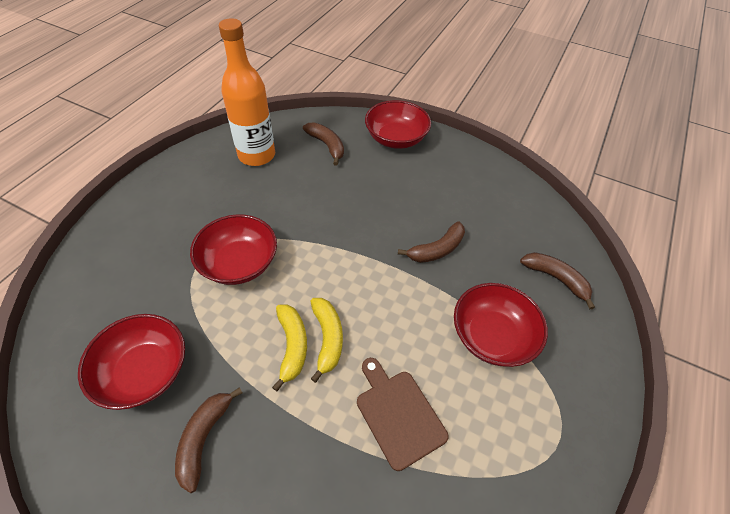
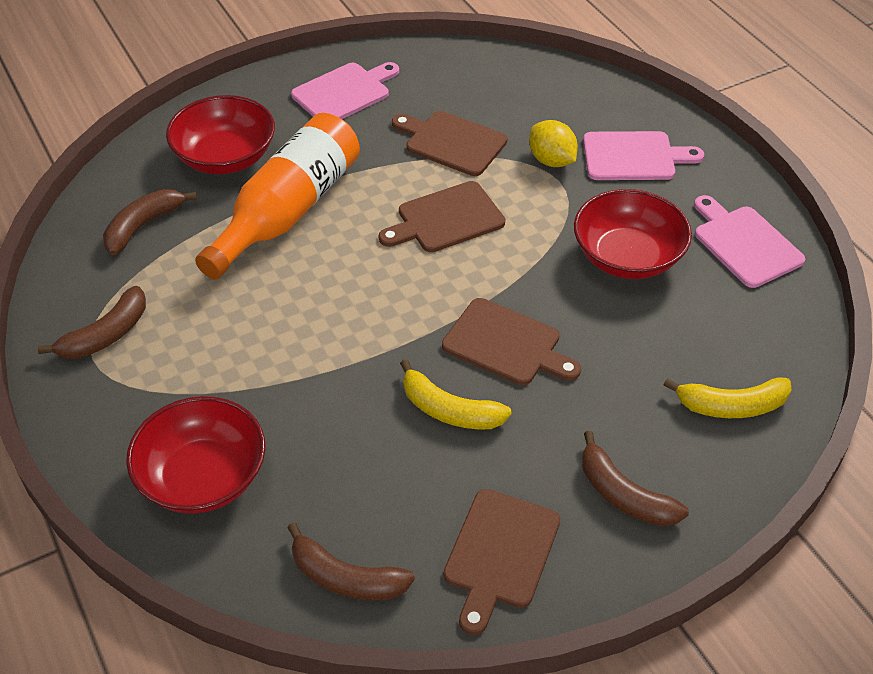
brown cutting board: [357,358,449,471] = 1 -> [379,181,505,252] [392,111,508,176] [442,298,581,385] [444,489,560,635] = 4
pink cutting board: none = 0 -> [291,62,399,119] [583,131,704,180] [694,195,805,288] = 3
red bowl: [78,314,185,410] [190,214,277,285] [365,100,431,149] [454,283,548,367] = 4 -> [126,396,265,514] [166,95,275,174] [574,189,692,279] = 3
yellow lemon: none = 0 -> [529,120,578,167] = 1

